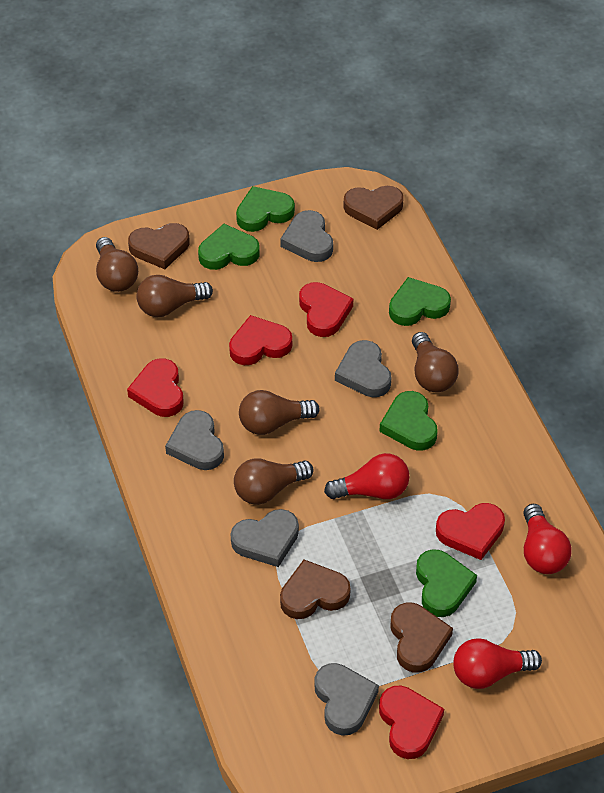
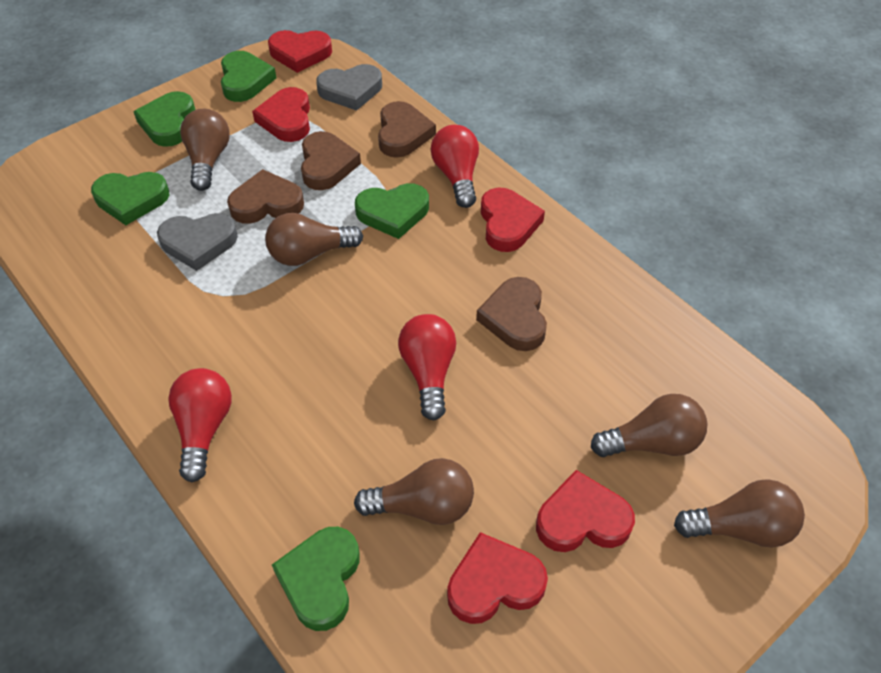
grey heart: [165,410,224,470] [231,509,299,567] [280,210,333,262] [314,663,379,736] [335,340,391,397] = 5 -> [157,213,238,271] [316,64,382,111] = 2

